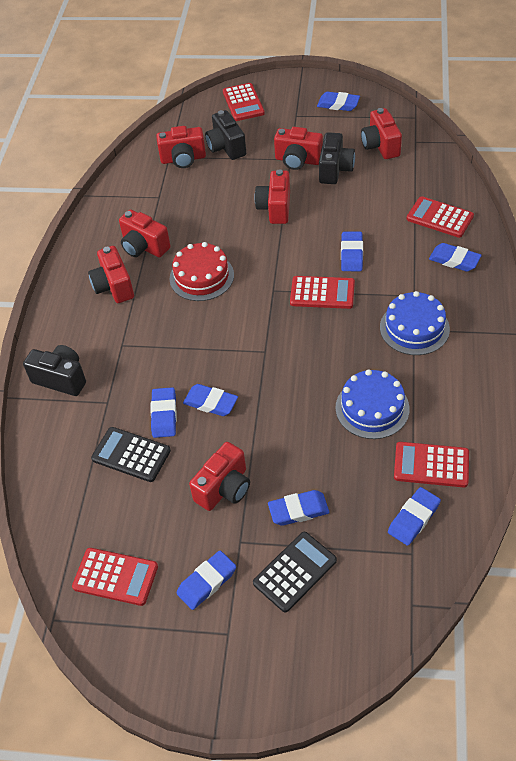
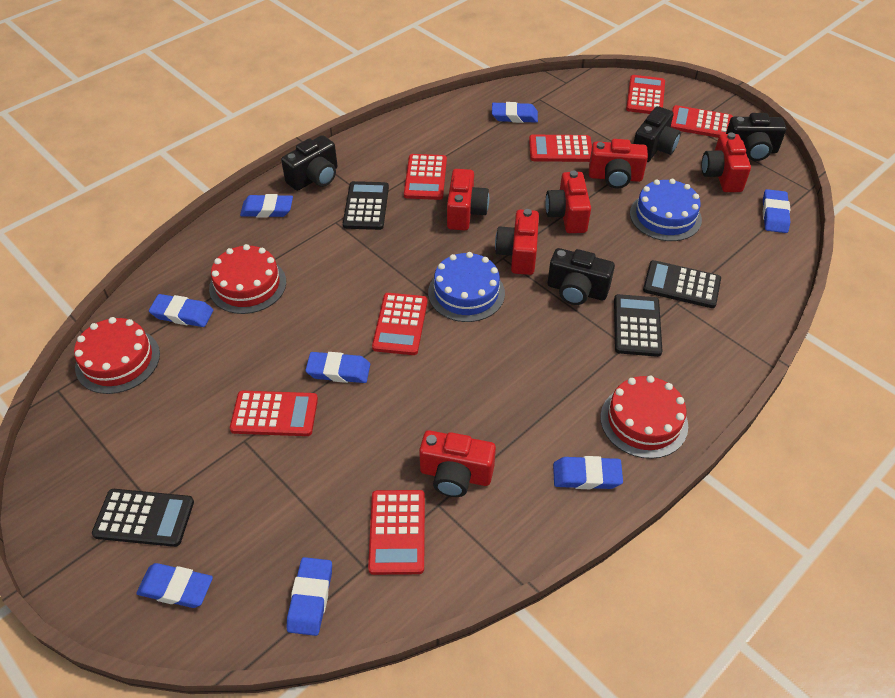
black calculator: [91,427,171,482] [253,532,337,613] = 2 -> [92,489,194,547] [343,181,389,230] [614,294,662,357] [643,260,721,308] = 4
black camera: [23,345,86,396] [205,110,246,160] [319,132,355,184] = 3 -> [281,135,338,191] [548,248,615,305] [633,106,681,162] [726,113,786,161] = 4
red cake: [169,242,234,301] = 1 -> [74,317,160,394] [209,244,286,314] [600,376,688,459] = 3
red calculator: [72,548,158,606] [223,83,265,121] [290,276,355,309] [394,442,469,487] [407,196,474,238] = 5 -> [230,391,318,436] [368,490,425,575] [372,293,427,355] [404,154,447,200] [529,135,592,162] [626,75,665,114] [671,105,733,138] = 7
red camera: [88,246,134,303] [119,210,170,258] [156,126,206,168] [189,442,250,511] [254,169,290,224] [274,127,323,170] [361,108,402,159] = 7 -> [419,430,496,497] [447,169,489,230] [495,209,539,275] [545,170,591,233] [589,139,648,189] [702,132,751,192] = 6

